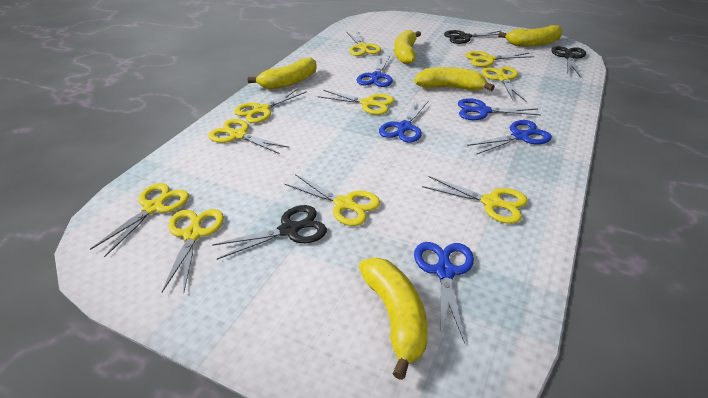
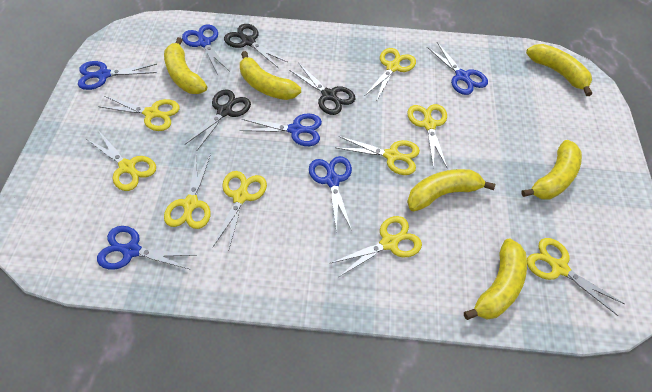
blue scissors: [357,56,393,87] [379,99,428,143] [414,242,474,344] [458,98,541,120] [467,120,552,155] = 5 -> [78,61,157,90] [97,226,194,270] [182,25,229,75] [239,114,322,146] [309,156,352,231] [427,42,488,95] = 6
yellow banana: [248,57,317,89] [359,258,428,380] [394,30,421,64] [414,67,495,91] [498,25,563,46] = 5 -> [164,37,207,94] [240,51,301,100] [407,169,495,212] [464,238,527,320] [521,140,582,200] [526,44,592,96] = 6
yellow scissors: [90,183,189,257] [162,209,224,292] [208,119,289,154] [234,88,307,123] [285,174,380,226] [318,90,395,115] [347,30,381,56] [422,176,528,224] [465,51,534,67] [482,67,526,101] = 10 -> [87,130,156,191] [98,96,180,131] [164,154,211,229] [212,171,267,252] [331,216,422,277] [335,136,420,175] [365,48,416,102] [407,104,448,169] [527,238,625,316] = 9

